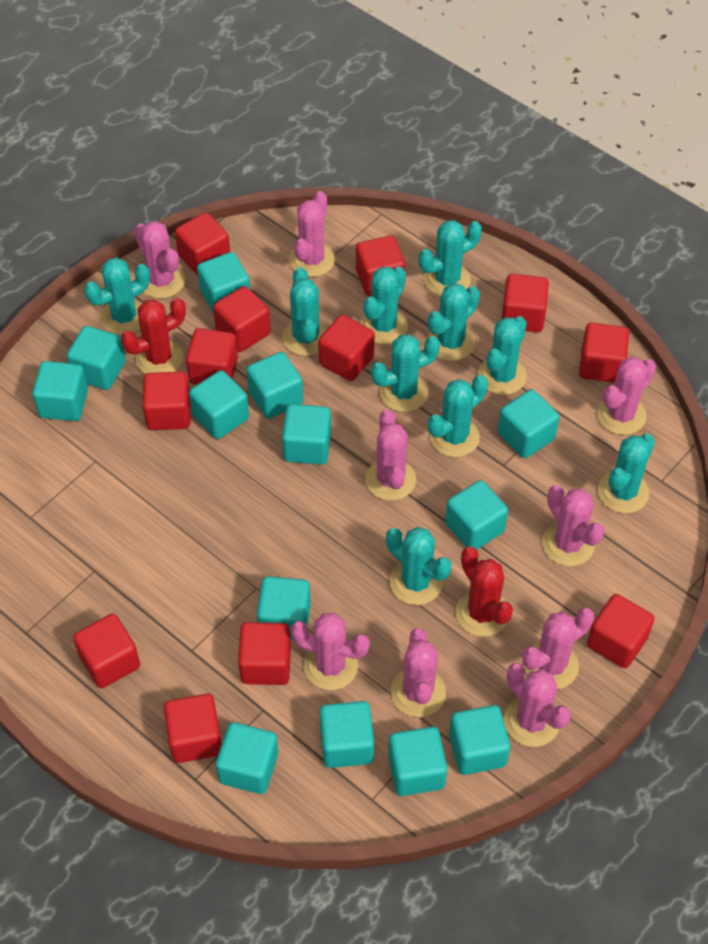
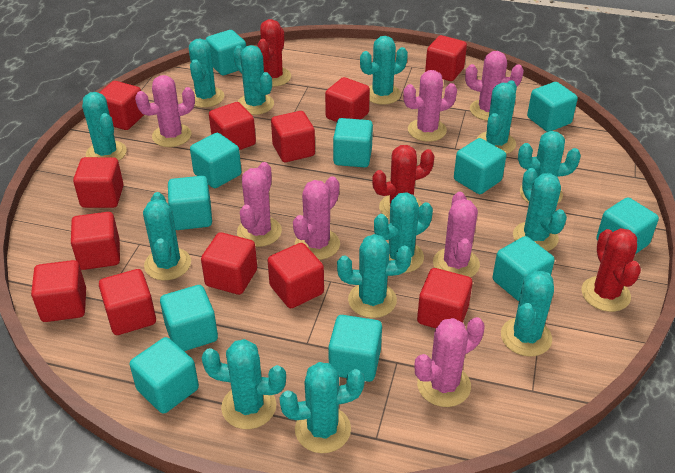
pink cactus: [134,221,185,298] [289,191,335,277] [291,613,370,690] [366,409,416,501] [391,628,446,717] [504,663,571,747] [523,607,594,689] [543,485,604,566] [597,357,656,435] = 9 -> [135,75,195,147] [237,162,282,247] [293,176,340,260] [403,70,457,142] [415,317,485,407] [433,192,480,278] [465,51,524,121] = 7
red cactus: [121,298,186,374] [456,547,513,637] = 2 -> [257,19,291,87] [372,145,435,219] [581,228,641,312] = 3
turquoise cactus: [84,257,150,335] [282,267,328,356] [360,266,408,344] [371,334,440,412] [386,527,451,605] [419,220,482,296] [428,283,480,361] [428,375,488,457] [478,316,527,395] [598,434,655,513] = 10 -> [82,92,127,161] [143,192,191,280] [189,38,224,108] [201,339,286,429] [233,45,274,115] [279,362,365,453] [337,234,412,318] [360,36,408,105] [374,192,433,273] [477,80,517,154] [501,271,554,357] [513,168,567,251] [518,131,581,204] = 13
turquoise cube: [32,361,88,421] [67,326,126,390] [189,370,249,439] [197,252,250,314] [216,722,278,794] [246,352,303,418] [257,576,311,640] [282,404,331,465] [319,701,374,768] [388,727,447,796] [445,480,508,550] [449,705,510,775] [498,389,559,458] = 13 -> [130,337,199,414] [160,285,218,351] [168,176,212,230] [190,133,241,188] [206,30,246,75] [328,315,382,382] [333,118,373,167] [454,138,506,194] [493,236,555,301] [527,82,578,132] [596,197,659,254] = 11

